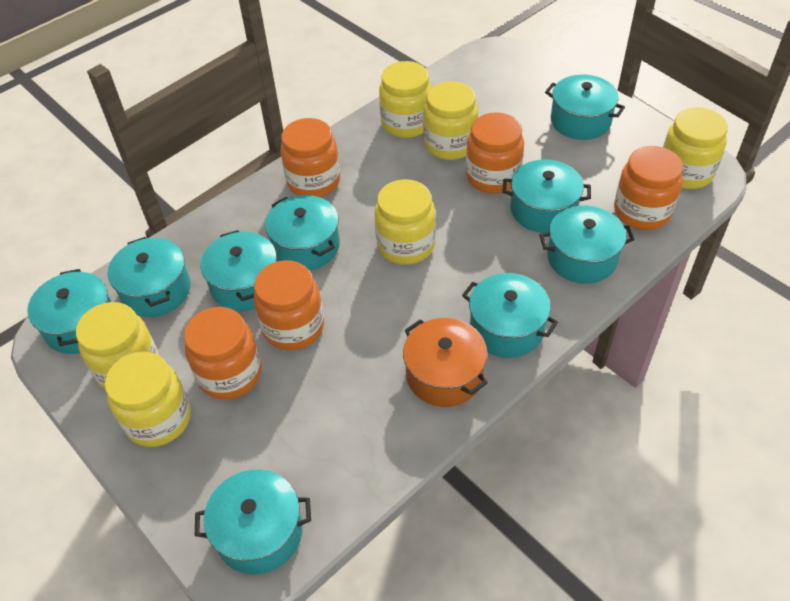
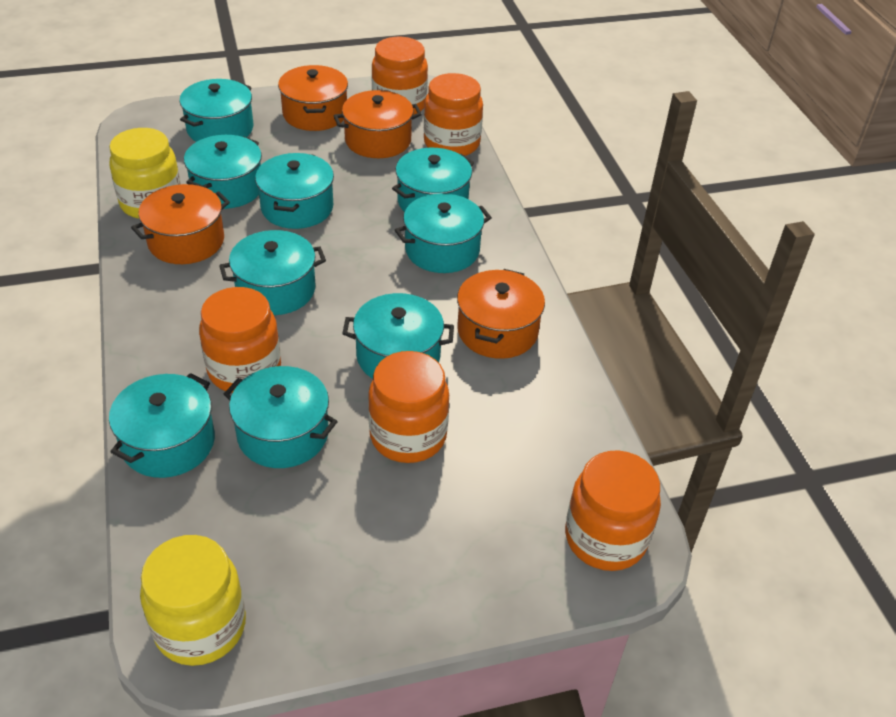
orange pot: [403,318,488,407] = 1 -> [131,184,230,264] [278,65,348,131] [334,90,422,158] [457,269,545,359] = 4
yellow jar: [76,302,159,389] [105,352,191,447] [374,179,436,265] [379,61,432,138] [423,81,478,160] [663,107,728,189] = 6 -> [109,128,181,219] [140,535,246,666] = 2

